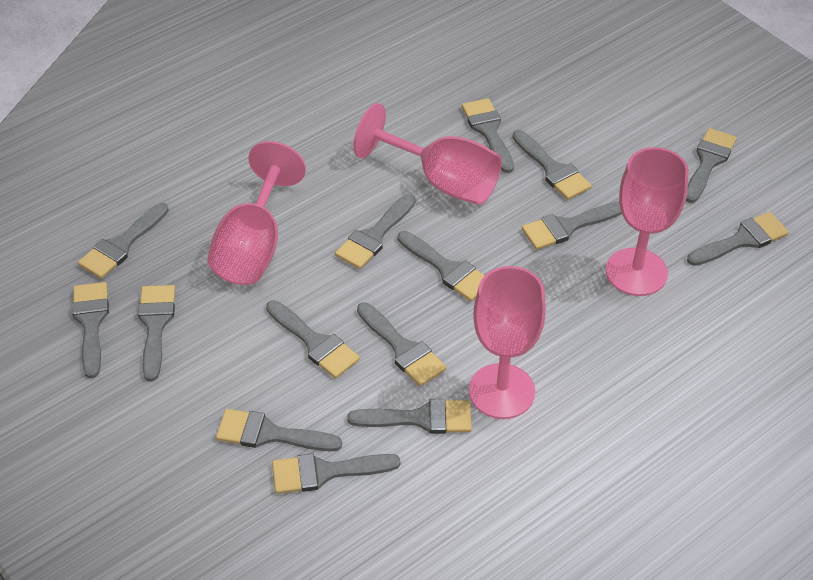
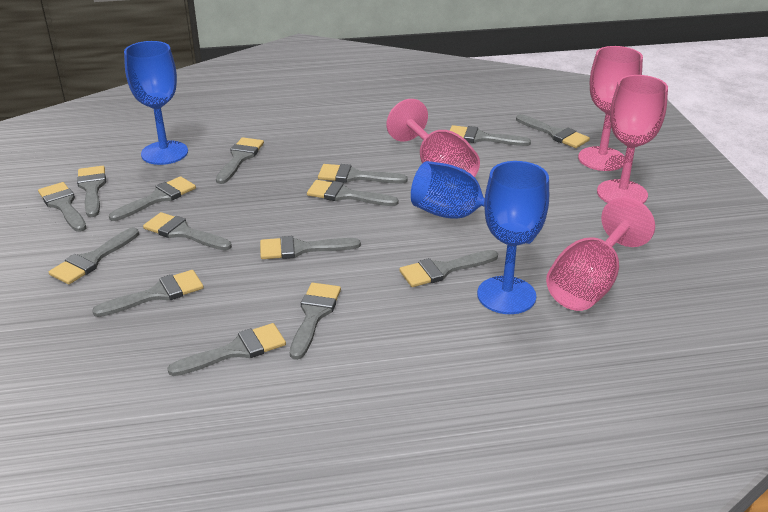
blue goblet: none = 0 -> [124,41,188,165] [411,161,535,244] [477,161,549,314] = 3

